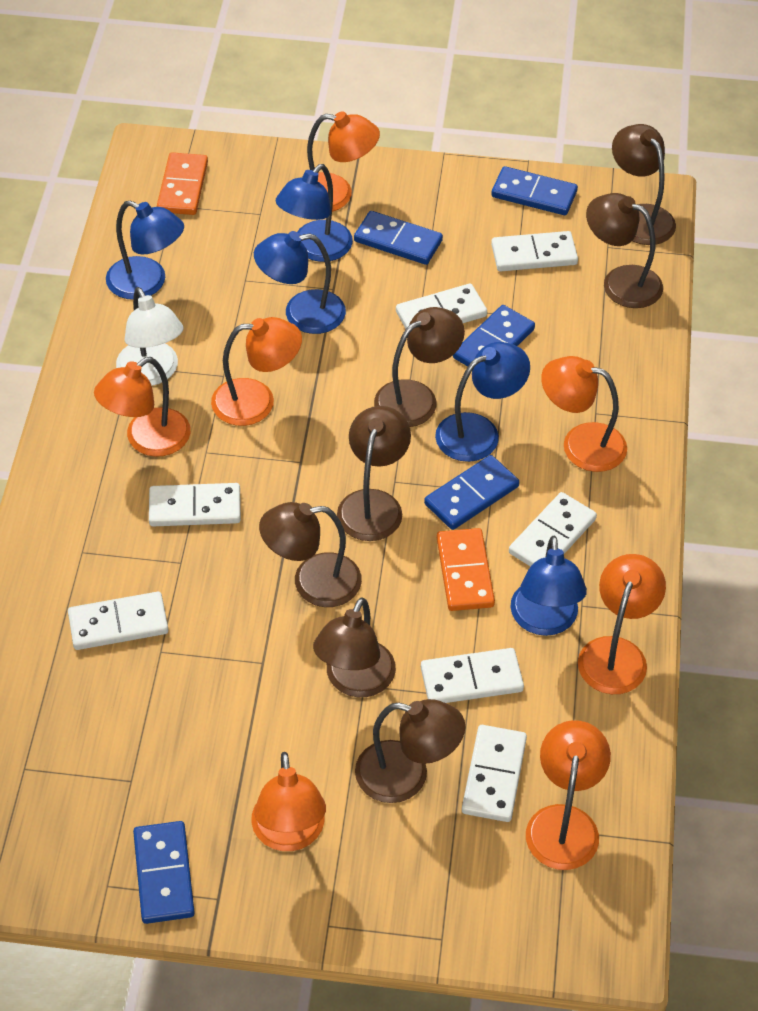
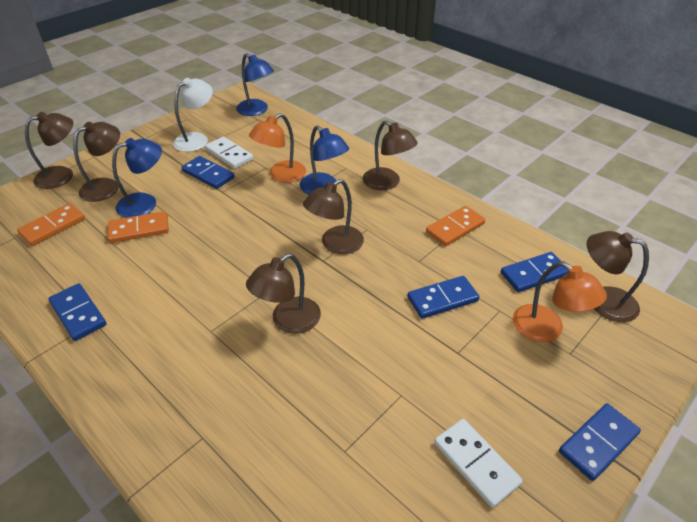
blue lamp: [106,200,184,300] [254,231,346,334] [276,164,353,262] [435,342,530,462] [510,536,587,636] = 5 -> [112,138,162,218] [236,53,274,116] [300,126,349,194] = 3
brown lamp: [259,502,362,607] [313,597,396,697] [337,406,411,541] [355,699,465,803] [374,307,465,427] [586,193,663,308] [612,124,676,245] = 7 -> [25,112,73,189] [73,122,120,202] [246,253,321,334] [303,179,364,254] [363,120,418,190] [587,231,649,322] = 6
orange domino: [157,152,208,215] [437,528,495,611] = 2 -> [17,203,85,246] [108,211,169,243] [426,206,485,246] = 3
orange lamp: [94,357,191,457] [211,317,302,426] [251,752,326,851] [307,111,380,212] [526,720,611,870] [541,356,627,472] [578,554,666,694] = 7 -> [249,113,306,183] [513,261,607,342] = 2
white domino: [68,592,169,650] [149,483,241,526] [396,283,487,329] [421,648,524,703] [462,725,527,822] [491,231,578,271] [509,492,597,567] = 7 -> [205,136,253,169] [434,419,523,508] = 2

